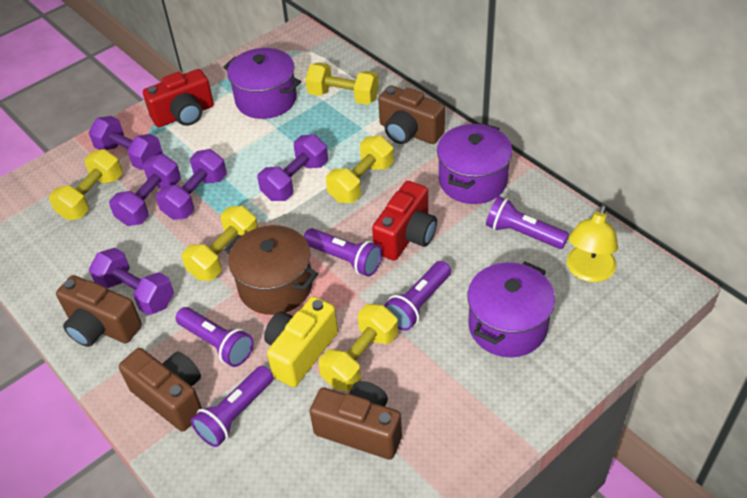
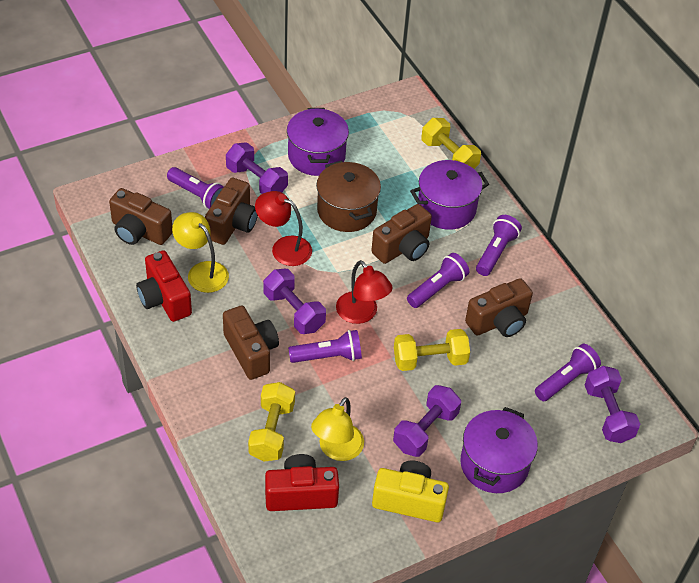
brown camera: [56,275,142,347] [119,348,202,432] [309,381,402,459] [378,85,445,144] = 4 -> [109,188,173,245] [205,178,258,245] [223,306,279,380] [371,204,432,264] [465,278,533,337] = 5
purple dumbbell: [89,116,163,170] [89,248,174,315] [109,154,181,226] [156,149,227,220] [257,134,328,201] = 5 -> [226,142,288,194] [263,269,326,334] [393,385,461,457] [585,366,640,443] = 4
red lamp: none = 0 -> [255,191,312,266] [336,260,393,324] = 2
yellow dumbbell: [49,149,122,220] [182,206,258,281] [305,62,379,105] [319,304,398,392] [326,136,394,203] = 5 -> [248,382,295,462] [394,329,470,371] [421,118,481,169] = 3
yellow lamp: [567,204,618,282] = 1 -> [172,212,229,293] [311,397,364,461] = 2

